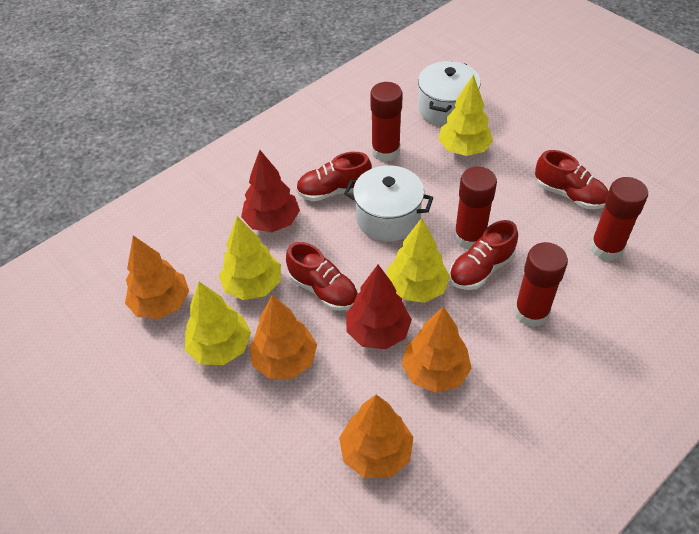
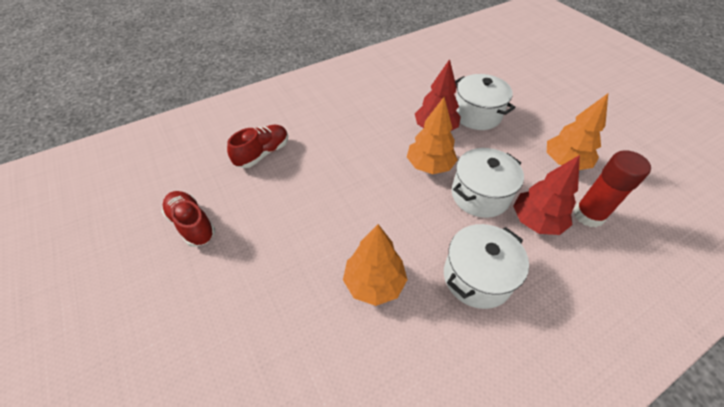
orange tree: [125,235,189,319] [250,295,317,379] [339,395,413,478] [402,306,472,393] = 4 -> [343,224,407,306] [407,97,458,174] [547,94,608,170] = 3
red glue stick: [370,82,403,162] [454,167,497,249] [514,242,568,327] [590,177,648,261] = 4 -> [573,150,651,227] = 1
red shoe: [286,242,358,311] [296,152,372,201] [449,220,518,290] [535,150,609,209] = 4 -> [161,191,215,247] [227,125,288,168] = 2
white pot: [344,165,433,241] [418,61,481,126] = 2 -> [444,224,529,309] [452,148,524,218] [455,74,516,130] = 3
yellow tree: [185,282,251,365] [219,216,281,300] [387,218,450,303] [438,74,493,156] = 4 -> none = 0

